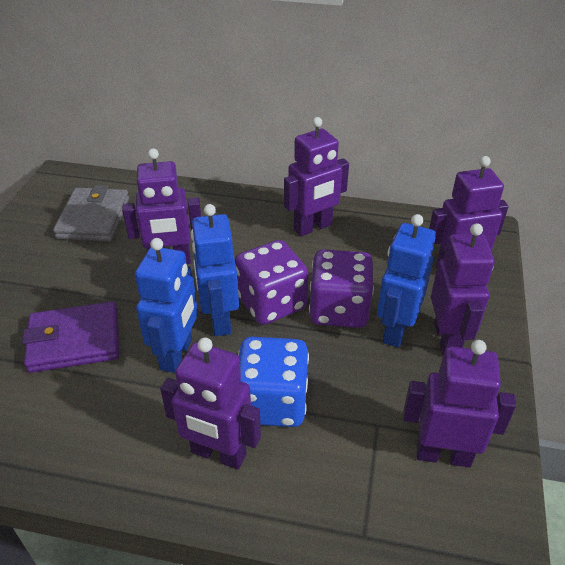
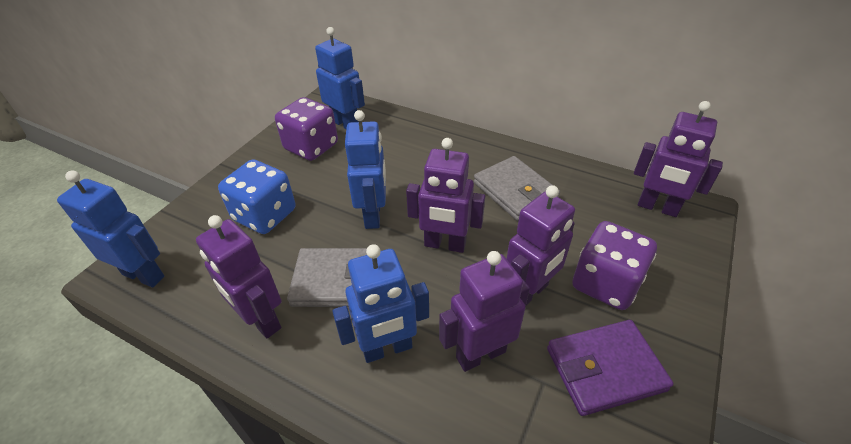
blue robot: [135,238,198,373] [191,204,239,336] [377,214,436,348] = 3 -> [57,170,164,287] [315,27,365,129] [332,244,429,363] [345,110,386,229] = 4
grey wallet: [53,185,129,241] = 1 -> [287,248,367,307] [474,156,560,221] = 2
purple robot: [122,148,201,264] [160,337,261,470] [284,117,349,236] [403,340,516,467] [429,156,509,268] [431,223,495,355] = 6 -> [196,215,281,339] [406,138,486,253] [439,251,530,372] [507,185,575,305] [634,101,723,217] = 5

